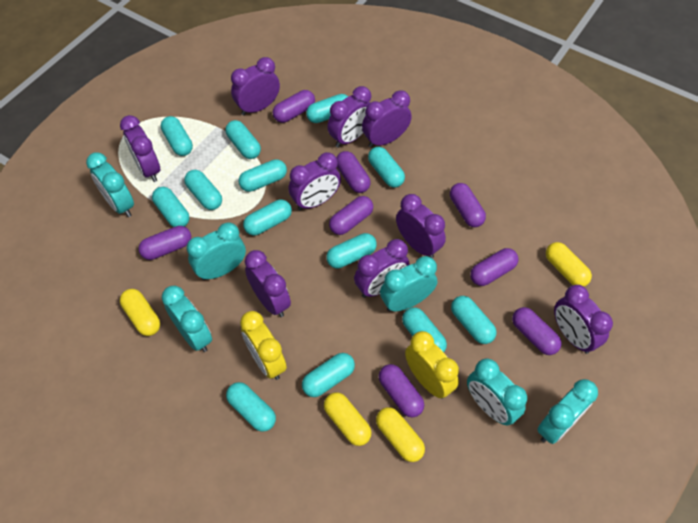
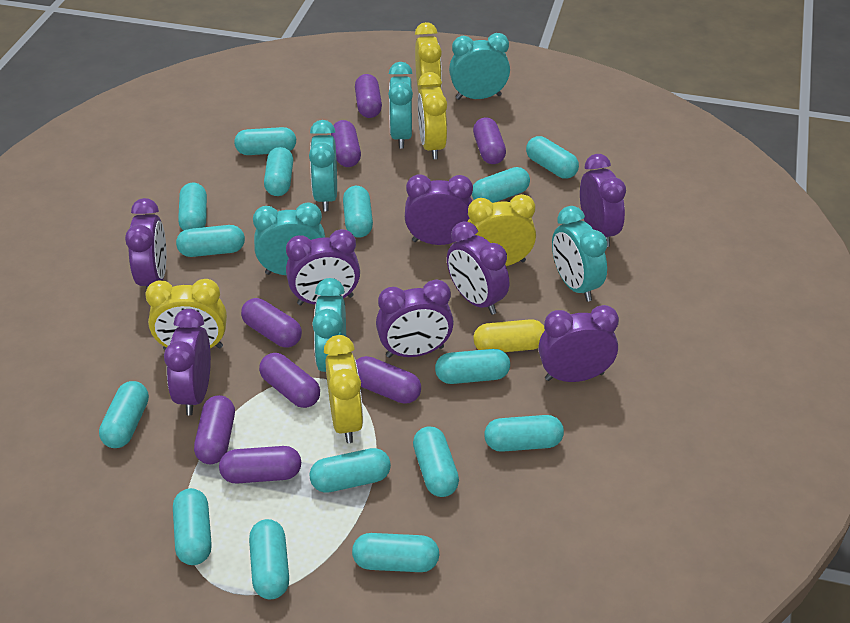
purple clock: [120,115,160,182] [231,57,280,115] [245,250,291,317] [288,152,341,211] [327,86,371,148] [354,239,409,298] [362,90,411,148] [396,194,446,258] [554,285,613,354] = 9 -> [125,198,166,288] [164,309,211,415] [286,229,360,305] [376,279,454,358] [405,174,473,245] [447,221,509,315] [538,305,619,382] [580,154,626,247] = 8
turquoise capsule: [152,187,189,227] [161,116,193,156] [184,170,222,210] [225,120,261,159] [226,382,276,432] [239,159,287,192] [243,200,292,235] [302,353,355,397] [306,94,348,123] [326,233,377,269] [368,147,405,188] [402,307,447,352] [451,296,497,344] = 13 -> [99,381,149,448] [173,488,212,565] [176,225,245,257] [178,183,207,231] [234,127,296,155] [249,519,289,599] [264,147,293,196] [309,448,391,493] [343,186,373,238] [352,533,439,572] [413,426,459,497] [435,349,510,384] [472,167,530,203] [484,415,564,452] [526,136,579,179] = 15
yellow capsule: [120,289,160,336] [324,392,372,446] [376,407,425,462] [546,242,592,287] = 4 -> [473,319,545,352] = 1
yellow clock: [240,311,287,380] [405,331,459,399] = 2 -> [145,279,227,350] [324,335,363,443] [415,22,442,92] [418,72,447,159] [468,194,536,266] = 5

